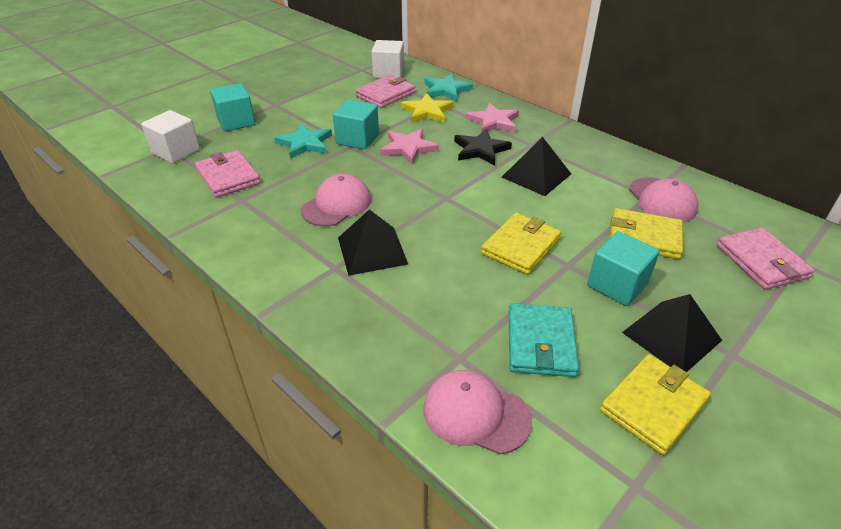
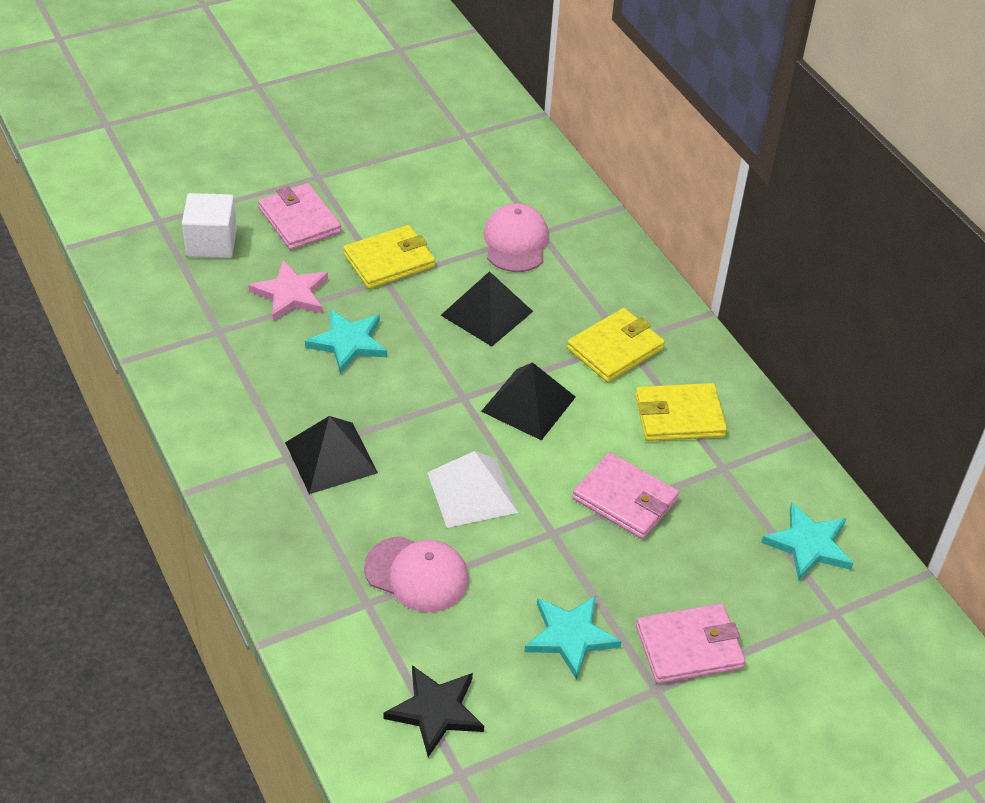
pink cap: [301,174,371,226] [423,370,532,454] [629,177,698,223] = 3 -> [364,536,469,612] [483,203,549,272] = 2
pink star: [380,129,439,165] [465,103,519,133] = 2 -> [248,260,328,321] = 1
turquoise cube: [210,83,255,132] [333,99,379,150] [587,231,660,306] = 3 -> none = 0
turquoise star: [274,123,332,159] [425,74,473,101] = 2 -> [305,309,387,374] [524,595,622,680] [761,503,853,581] = 3
turquoise wallet: [509,303,579,377] = 1 -> none = 0
white cube: [141,110,200,164] [372,40,404,78] = 2 -> [182,193,237,258] = 1
white pyramid: none = 0 -> [427,451,518,528] = 1
yellow star: [401,93,453,123] = 1 -> none = 0

